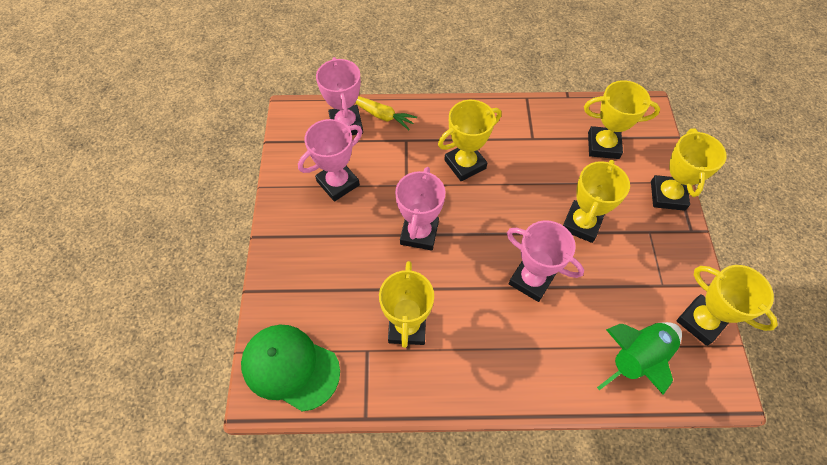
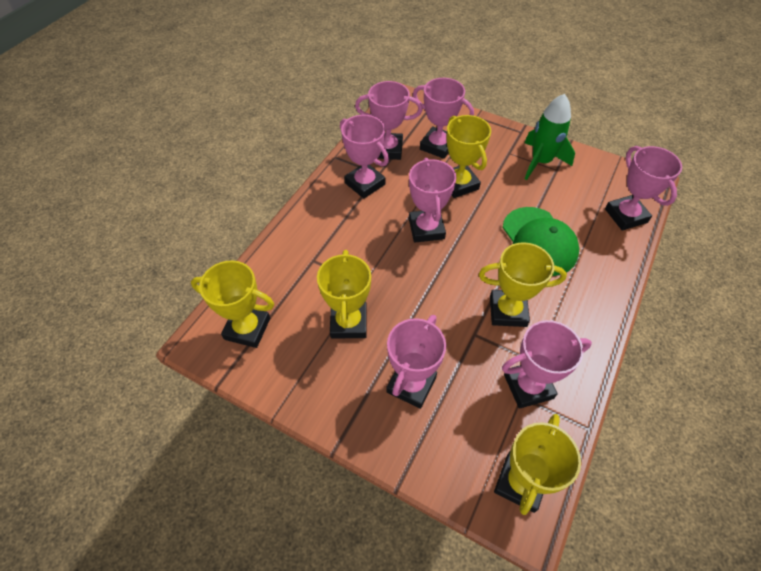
pink trophy: [298,119,362,202] [316,57,363,135] [395,167,446,251] [507,220,584,302] = 4 -> [340,115,389,199] [355,81,423,160] [386,315,446,409] [409,158,457,242] [413,78,474,159] [502,320,592,409] [605,146,682,231] = 7
yellow carrot: [355,96,417,130] = 1 -> none = 0
yellow trophy: [379,261,434,348] [438,100,501,181] [563,160,630,243] [584,80,660,159] [651,128,727,211] [677,265,778,346] = 6 -> [191,260,274,348] [317,250,371,339] [446,115,491,198] [479,242,567,327] [494,414,581,515] = 5

